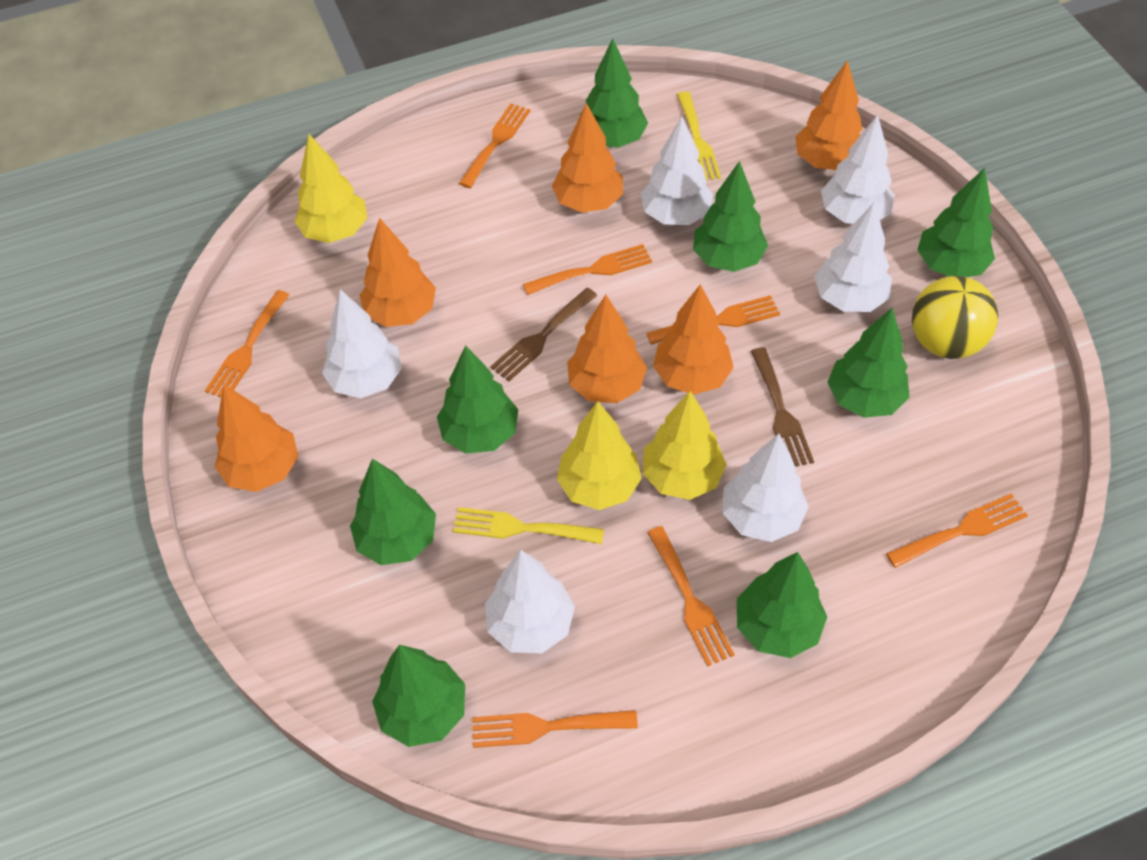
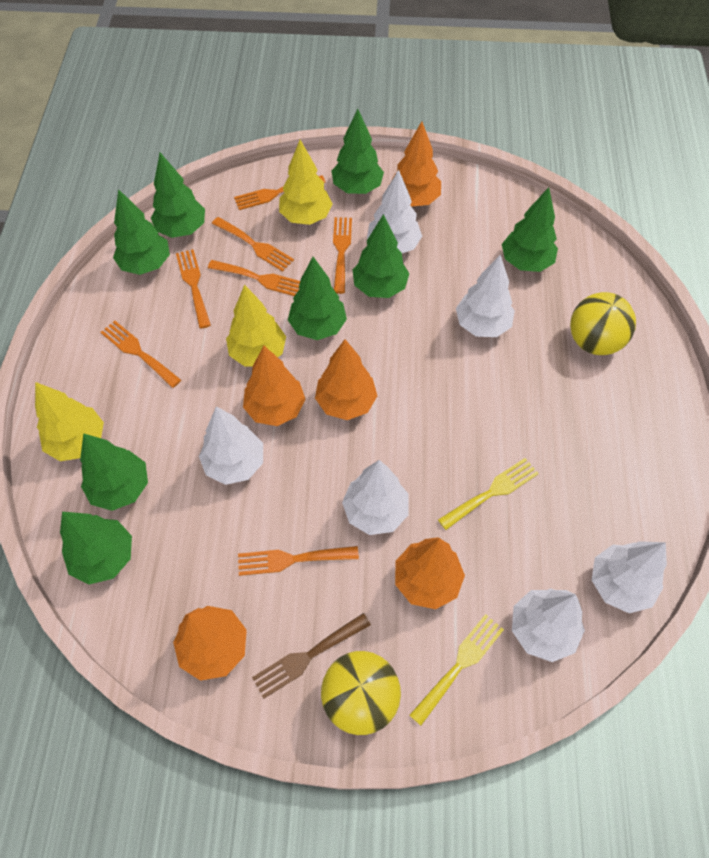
brown fork: [490,288,597,381] [751,347,814,467] = 2 -> [252,613,371,699] = 1
orange tree: [215,384,299,492] [359,218,436,327] [552,103,623,213] [567,295,647,403] [653,284,734,395] [795,60,862,170] = 6 -> [173,606,247,681] [243,346,305,426] [315,339,377,420] [390,121,441,207] [395,537,465,609] = 5
yellow ball: [912,276,998,359] = 1 -> [321,651,401,735] [570,292,636,355] = 2

